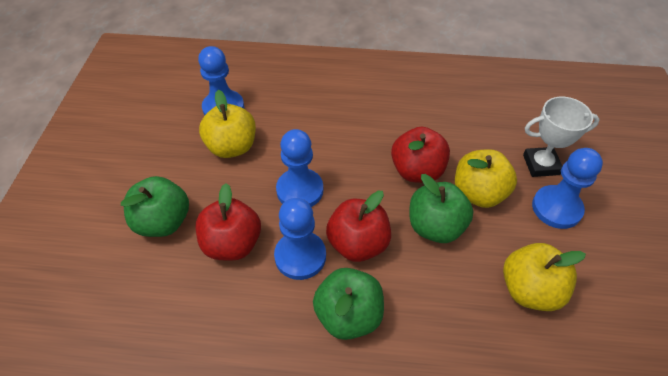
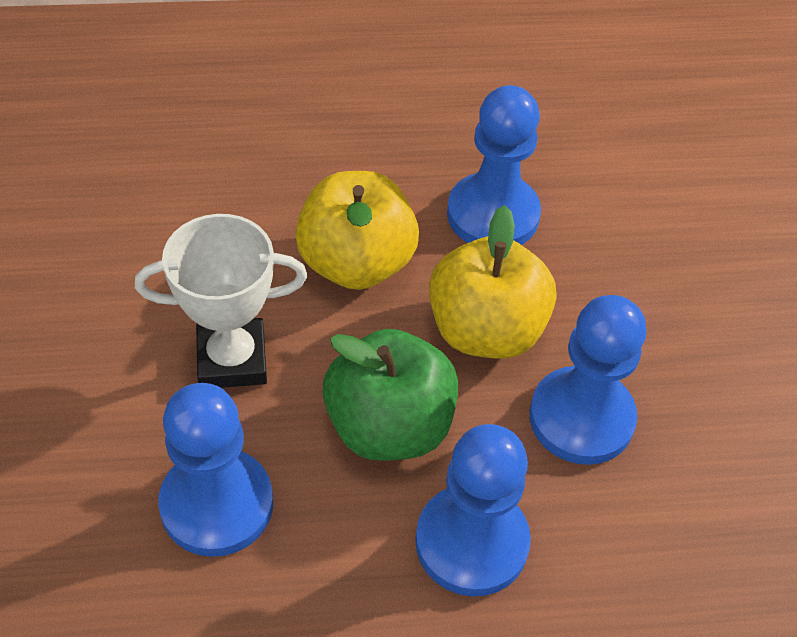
green apple: [121,176,189,237] [313,268,384,340] [409,174,474,243] = 3 -> [322,329,458,461] = 1
red apple: [196,183,261,261] [326,191,391,262] [391,127,450,183] = 3 -> none = 0
yellow apple: [199,90,256,158] [455,149,517,208] [503,243,586,311] = 3 -> [295,171,419,290] [429,205,556,359] = 2

